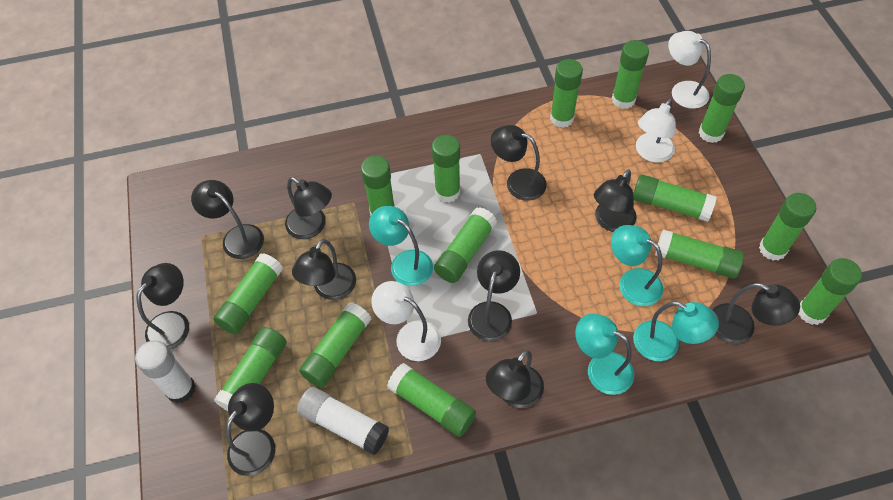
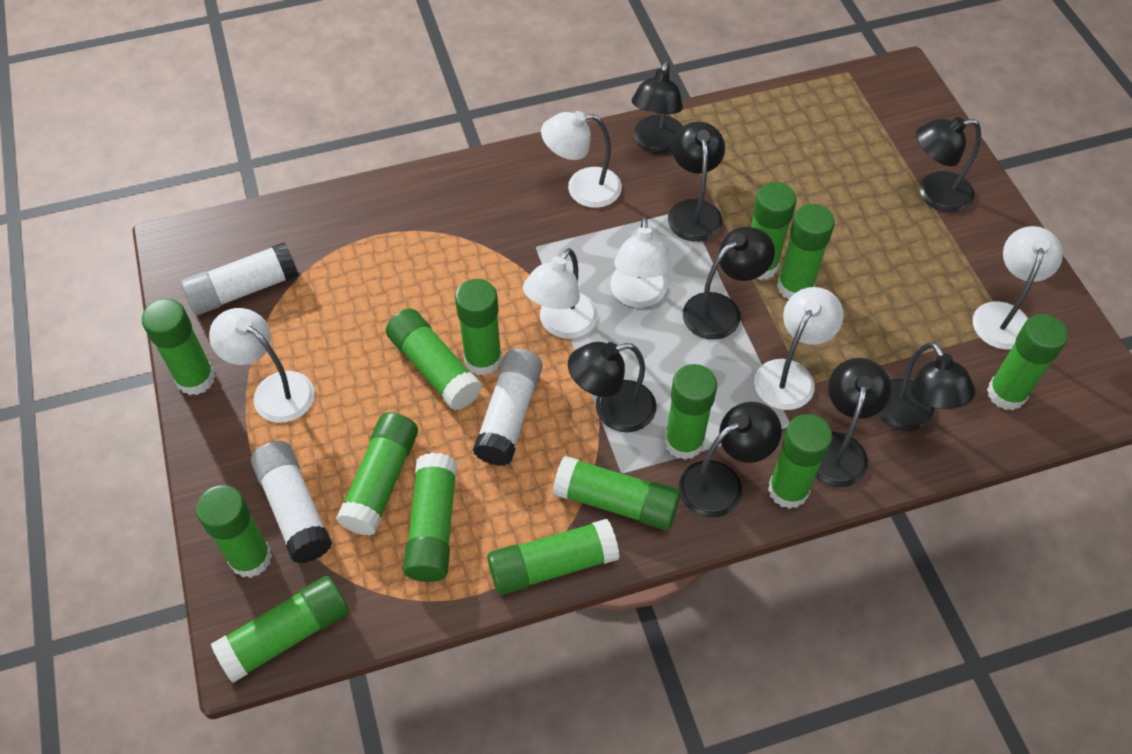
black lamp: [136,263,189,350] [191,180,264,259] [226,383,275,476] [285,177,332,239] [292,239,356,300] [468,250,520,341] [486,350,544,408] [491,125,547,201] [594,169,637,232] [712,283,800,344] = 10 -> [568,342,656,432] [632,61,683,153] [668,122,725,242] [678,402,782,518] [683,227,775,340] [815,358,891,487] [877,342,975,431] [916,117,981,212] = 8
turquoise lamp: [369,206,433,286] [575,313,634,395] [611,225,663,306] [633,301,719,361] = 4 -> none = 0
white glue stick: [135,340,196,403] [297,387,389,455] = 2 -> [181,242,298,315] [251,441,332,563] [473,348,543,466] = 3
white lamp: [371,281,441,361] [636,98,676,163] [668,31,711,109] = 3 -> [209,308,315,423] [523,248,598,339] [541,111,622,208] [610,217,672,308] [754,287,844,410] [973,226,1063,350] = 6

